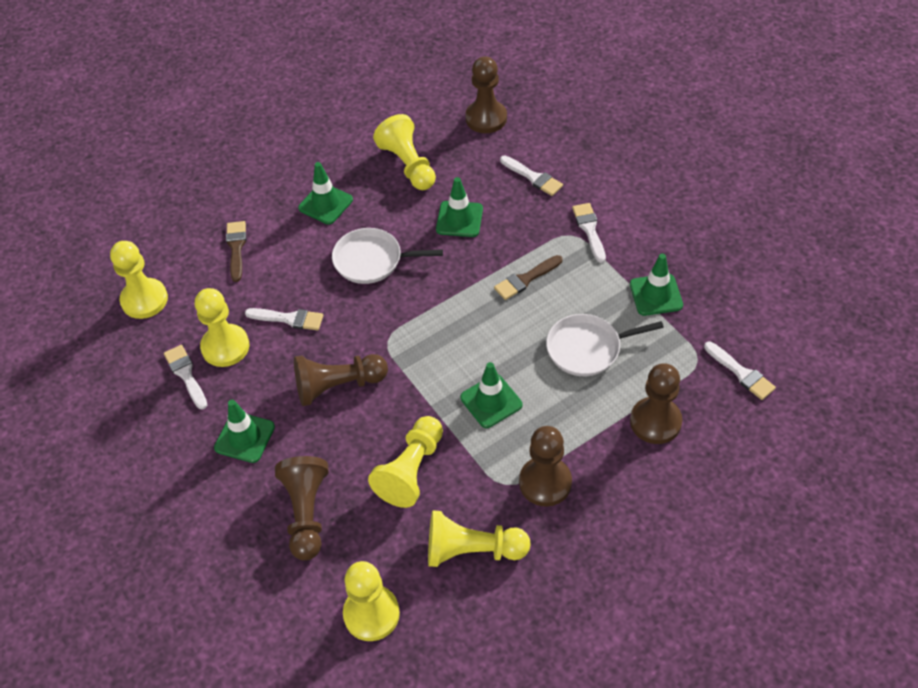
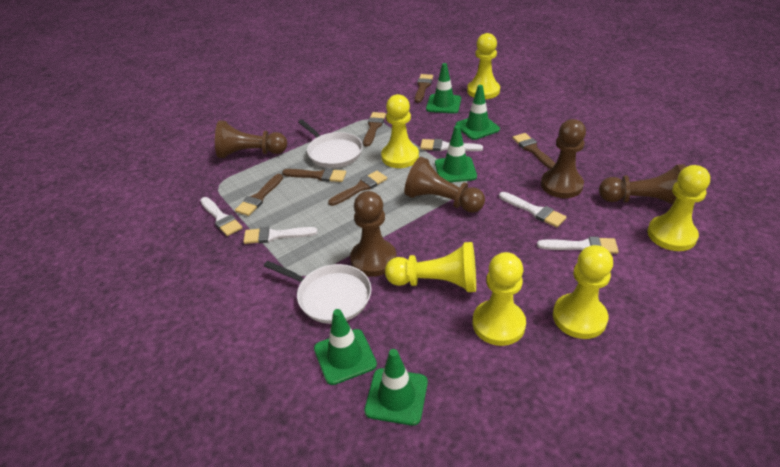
brown brush: [226,221,246,282] [494,255,562,300] = 2 -> [235,174,283,216] [282,168,346,182] [328,171,387,206] [363,112,386,147] [415,74,433,103] [512,133,556,169] = 6

